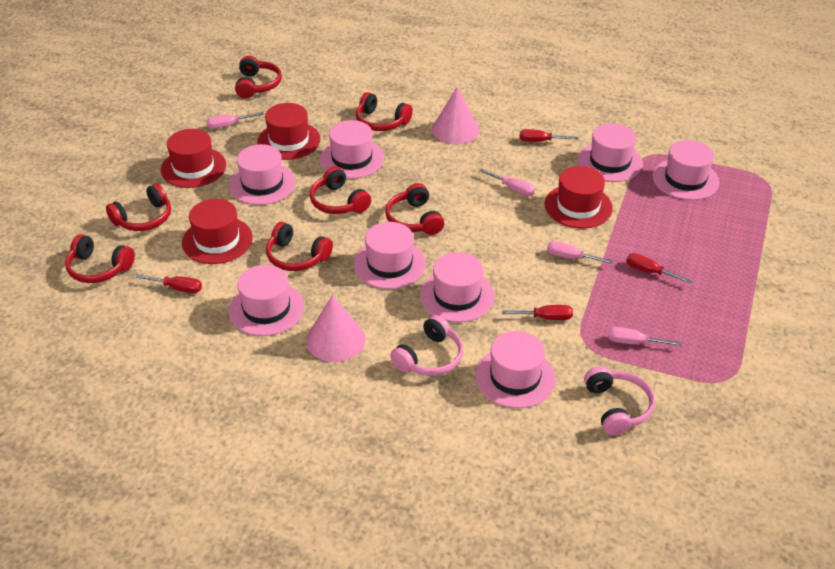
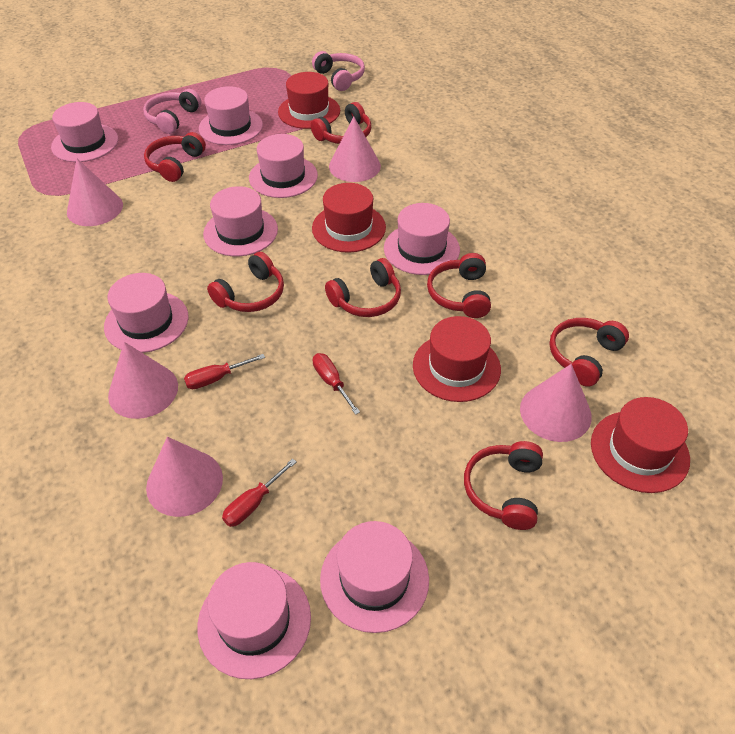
pink cone: [306,295,366,362] [432,87,480,144] = 2 -> [67,159,123,226] [108,342,178,419] [146,437,223,517] [329,116,381,182] [520,364,592,442] = 5
pink screwdriver: [206,112,264,129] [480,169,535,196] [547,241,613,264] [608,327,682,346] = 4 -> none = 0
red screwdriver: [136,274,202,293] [502,305,573,320] [519,129,578,142] [626,253,692,284] = 4 -> [184,354,265,389] [222,458,296,527] [313,353,360,415] = 3

